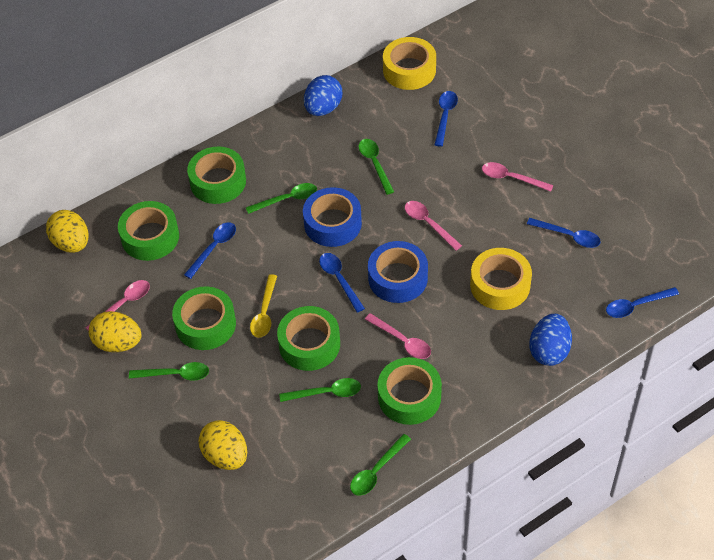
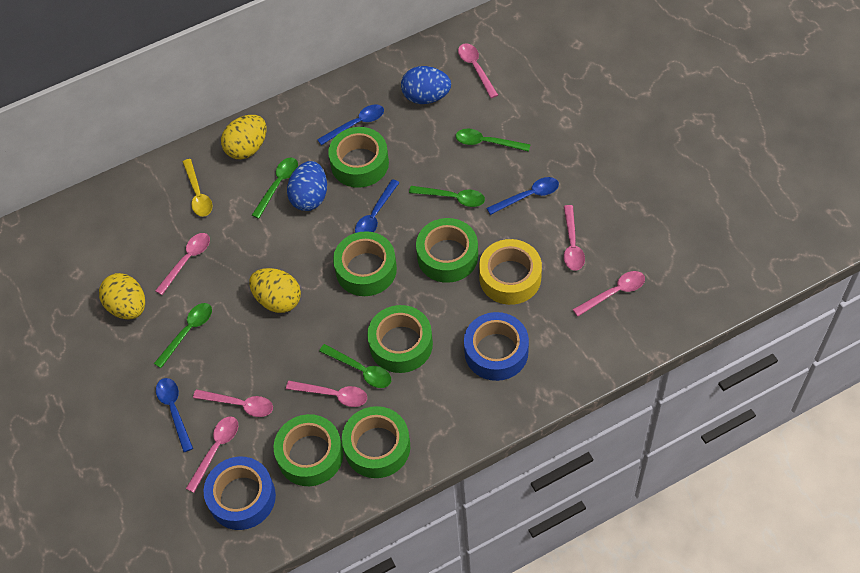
blue spoon: [184,222,236,279] [319,253,365,313] [434,91,458,147] [527,218,601,248] [606,287,679,318] = 5 -> [156,378,193,452] [317,104,384,145] [355,179,399,233] [487,177,559,215] = 4
green tape: [118,201,179,261] [172,286,236,350] [187,147,246,204] [277,306,340,371] [377,357,442,425] = 5 -> [274,414,343,486] [328,127,389,188] [333,231,397,296] [342,406,410,478] [367,305,433,373] [416,218,478,283] = 6
pink spoon: [86,280,150,331] [365,313,431,359] [405,201,462,251] [482,162,554,192] = 4 -> [155,233,210,295] [186,416,238,493] [193,389,273,417] [286,381,367,407] [458,43,498,98] [564,205,585,271] [572,271,645,317] = 7
yellow tape: [383,37,436,90] [470,248,532,310] = 2 -> [479,239,542,305] = 1

